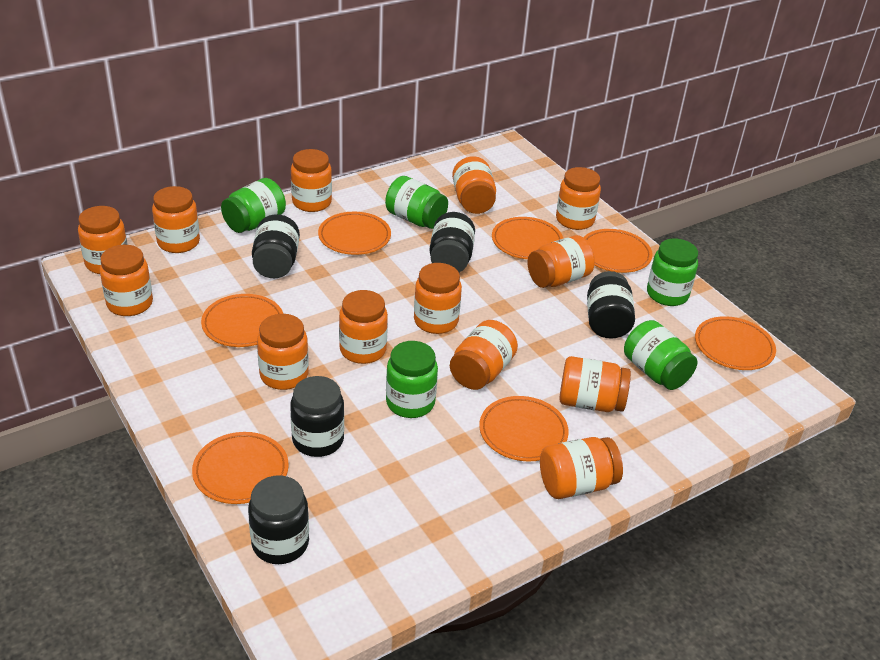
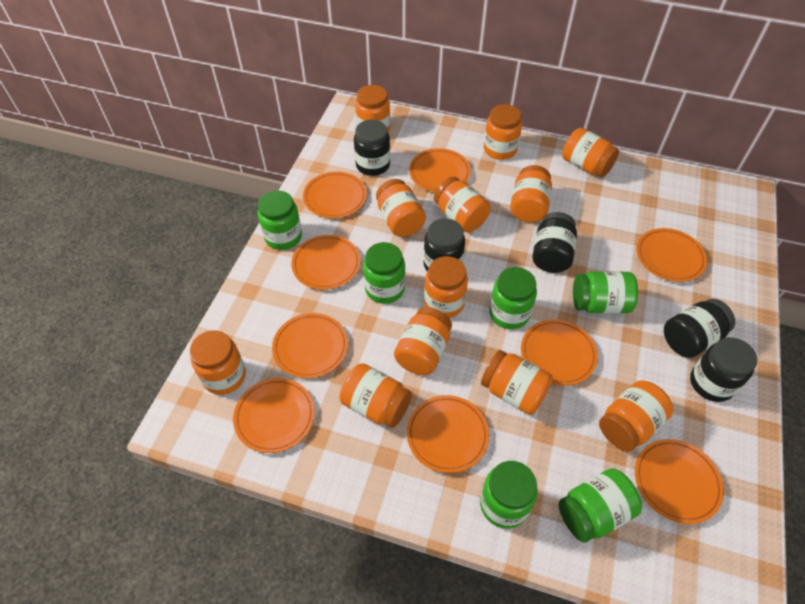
green jar: [221,178,286,233] [385,176,448,229] [386,341,438,418] [624,320,697,390] [647,238,698,306] = 5 -> [258,191,302,250] [363,242,405,304] [480,461,538,529] [489,267,537,329] [559,468,642,542] [573,271,638,314] = 6
orange jar: [78,206,128,274] [100,245,153,316] [152,186,200,253] [257,314,309,390] [291,149,332,212] [339,290,388,364] [414,263,462,334] [450,320,518,390] [452,156,496,214] [528,235,595,288] [540,437,623,499] [556,167,601,230] [559,356,631,412] = 13 -> [190,330,246,395] [340,363,412,428] [355,85,390,132] [376,179,426,237] [394,307,452,375] [424,256,468,318] [434,177,491,232] [481,350,553,415] [484,104,522,160] [510,165,552,222] [562,128,619,177] [599,380,673,452] = 12
orange plate: [192,432,289,504] [201,294,283,347] [318,212,391,255] [479,396,569,461] [492,217,563,259] [583,229,653,273] [695,316,776,370] = 7 -> [233,378,315,453] [272,313,348,379] [291,235,361,290] [303,171,367,218] [407,395,489,473] [409,148,471,192] [521,319,598,386] [635,439,724,524] [636,228,707,282] = 9

